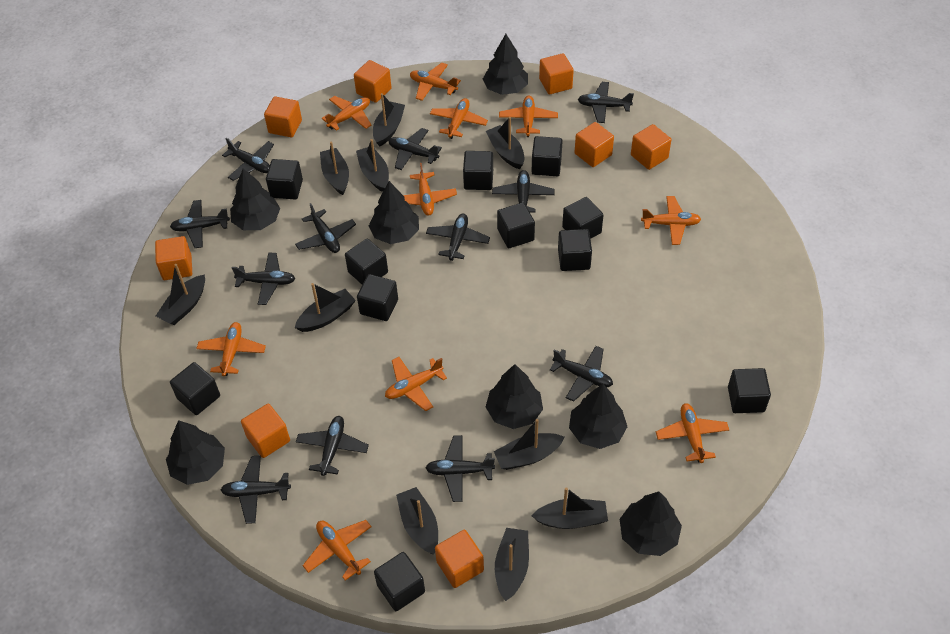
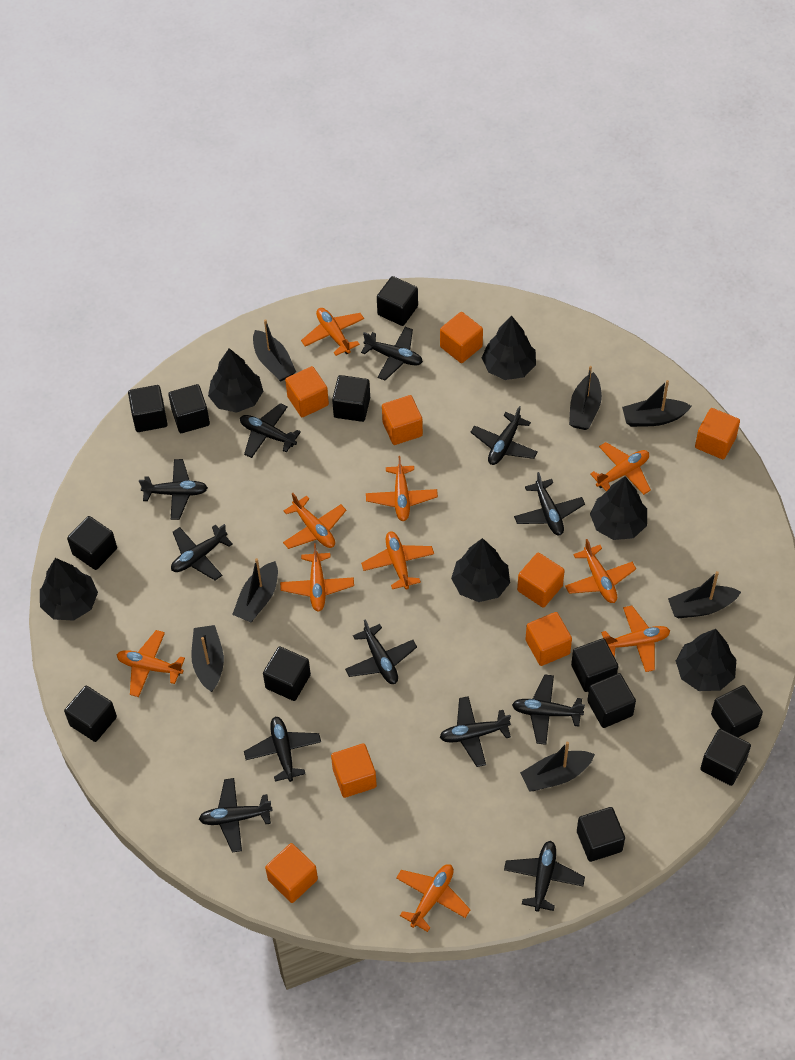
black boat: [156,264,205,325] [295,283,356,332] [320,142,349,195] [356,139,389,192] [373,93,405,147] [396,487,438,554] [486,117,524,169] [494,419,565,470] [495,528,529,601] [532,487,608,529] = 10 -> [191,625,224,692] [232,558,278,622] [253,319,296,382] [520,742,595,792] [569,366,602,430] [622,380,692,427] [668,571,741,618] = 7
black cube: [170,362,220,415] [266,159,303,200] [345,238,388,285] [357,274,398,321] [374,552,425,611] [463,151,493,190] [497,202,535,248] [532,136,563,176] [558,229,592,271] [562,197,603,239] [728,368,771,413] = 11 -> [64,686,117,742] [67,516,117,570] [128,385,168,432] [168,384,210,433] [263,646,311,701] [332,375,370,422] [377,276,418,326] [571,638,618,692] [577,807,625,862] [587,673,636,728] [700,729,751,786] [711,685,763,737] = 12
black tree: [166,420,225,485] [230,169,280,230] [369,181,419,244] [483,34,528,95] [486,364,543,429] [569,384,627,449] [620,491,682,556] = 7 -> [40,558,98,621] [208,348,263,413] [451,538,510,602] [482,316,536,380] [590,476,647,540] [676,629,736,691] = 6

